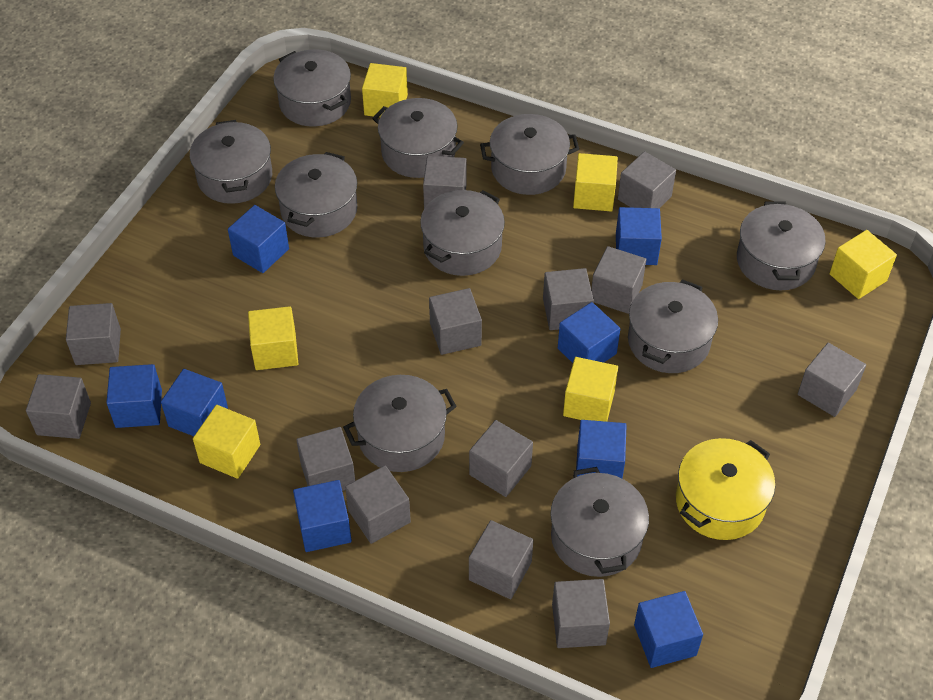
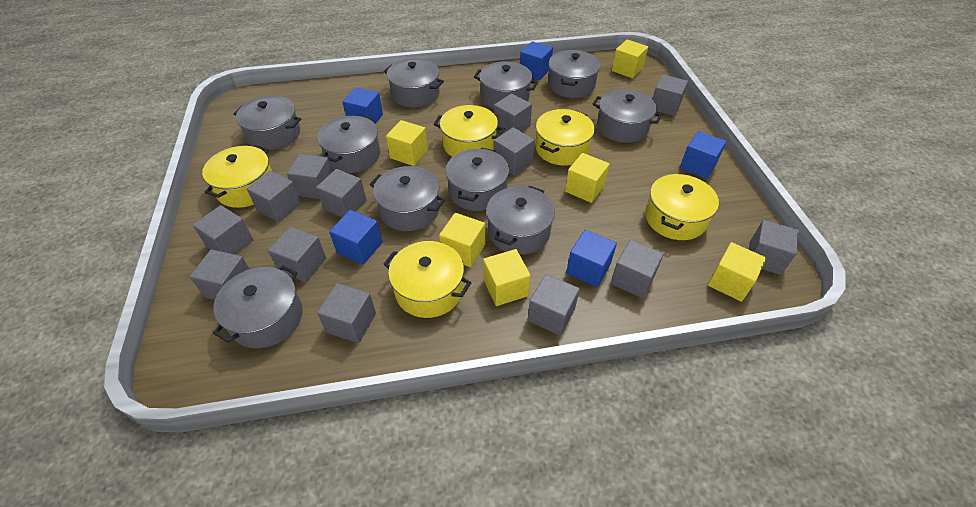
blue cube: [106,364,162,428] [161,369,228,436] [228,205,289,273] [293,480,352,552] [558,302,620,363] [576,420,627,478] [616,207,662,265] [634,591,703,668] = 8 -> [329,210,382,265] [342,87,383,124] [520,41,553,80] [566,230,617,287] [680,131,727,179] = 5
yellow pot: [676,438,775,540] = 1 -> [202,145,272,208] [383,241,472,318] [434,105,505,157] [535,109,595,166] [645,174,719,240] = 5

